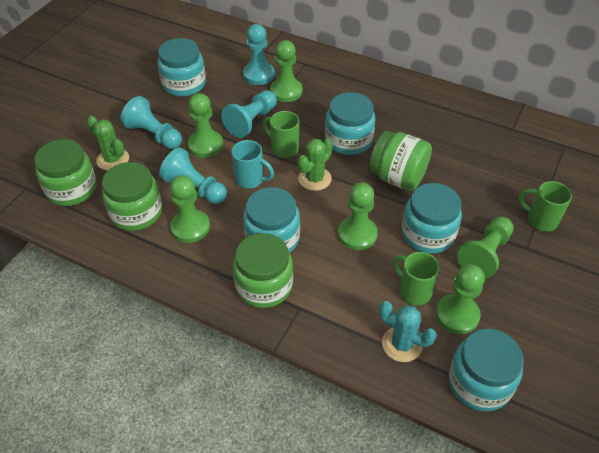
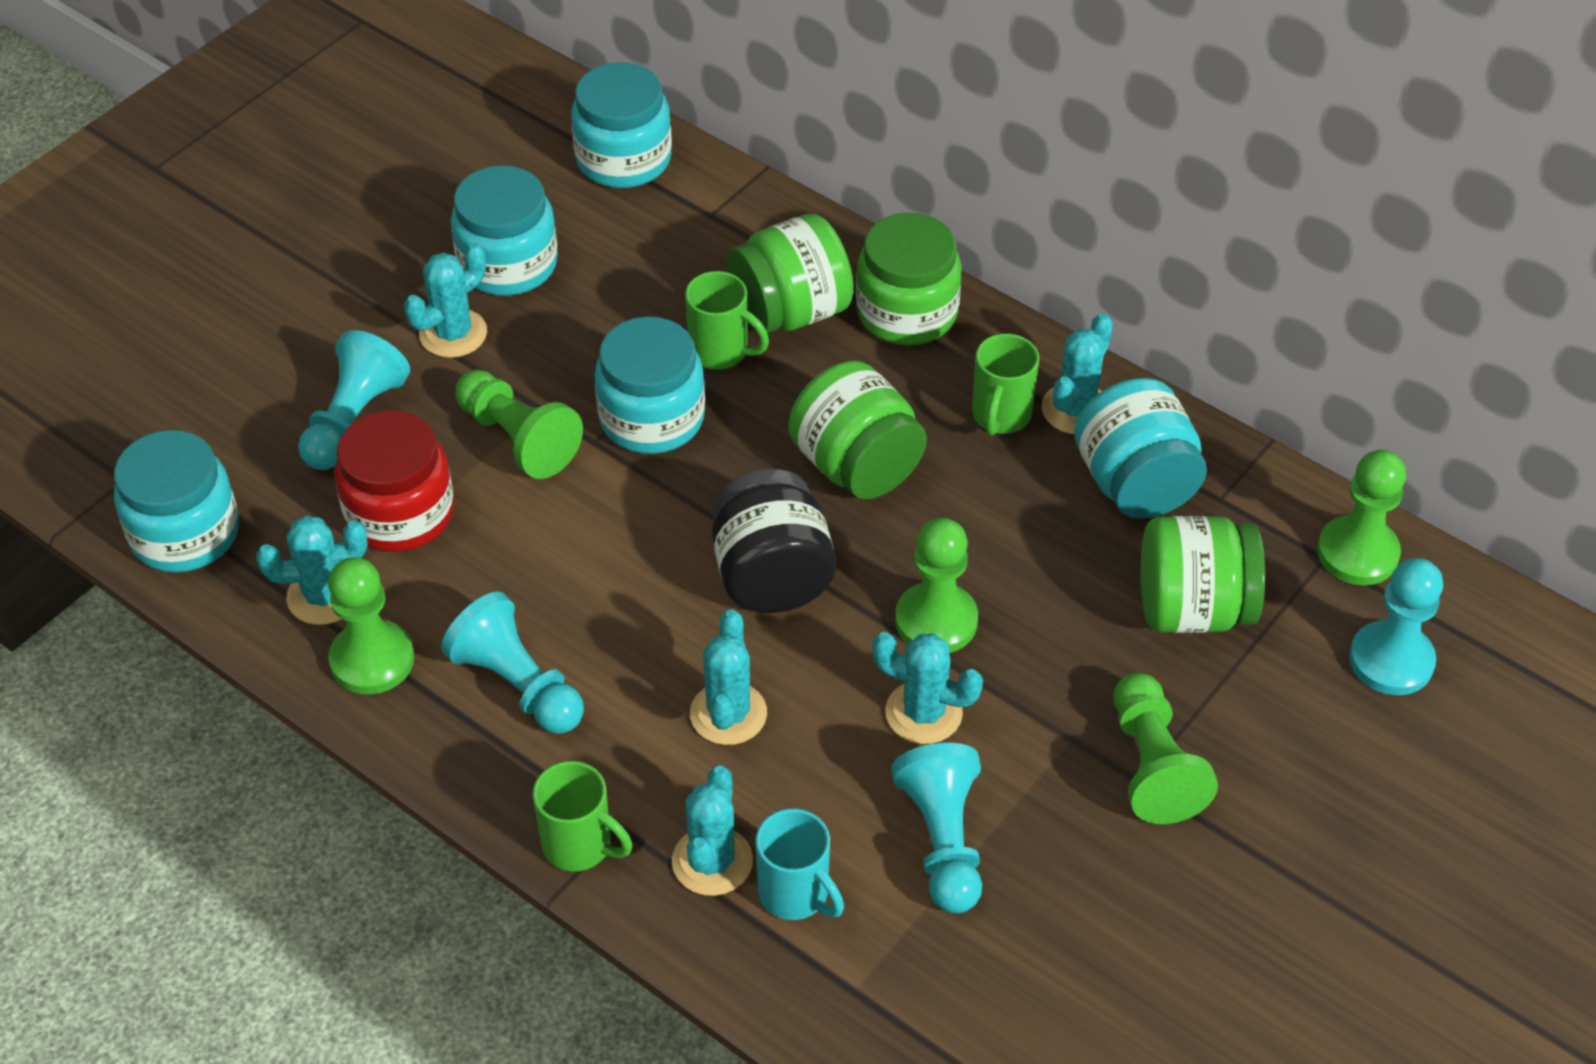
black jar: none = 0 -> [712,469,836,613] = 1
green cactus: [87,116,129,171] [298,139,333,191] = 2 -> none = 0
green pawn: [170,175,210,243] [188,93,223,158] [270,40,302,102] [338,182,378,250] [436,264,485,334] [457,217,514,279] = 6 -> [328,557,414,694] [455,370,583,479] [895,518,978,653] [1114,673,1218,824] [1317,450,1406,585] = 5
red jar: none = 0 -> [335,410,454,552] = 1
turquoise cactus: [379,301,437,362] = 1 -> [256,515,368,625] [404,243,487,358] [672,766,753,896] [690,609,767,745] [872,632,983,744] [1041,313,1113,434] = 6

